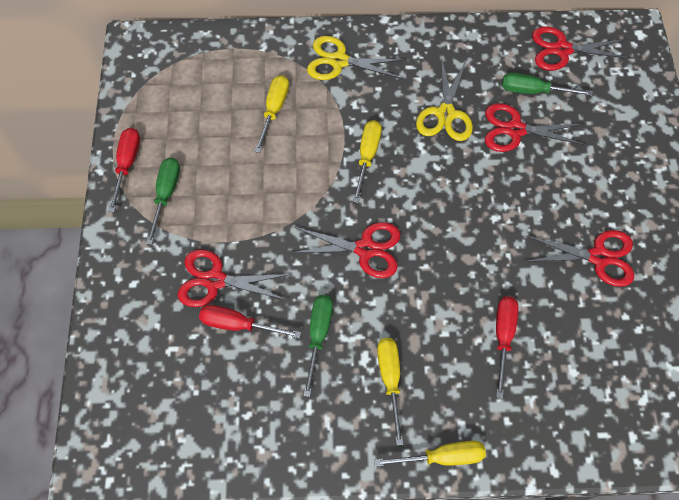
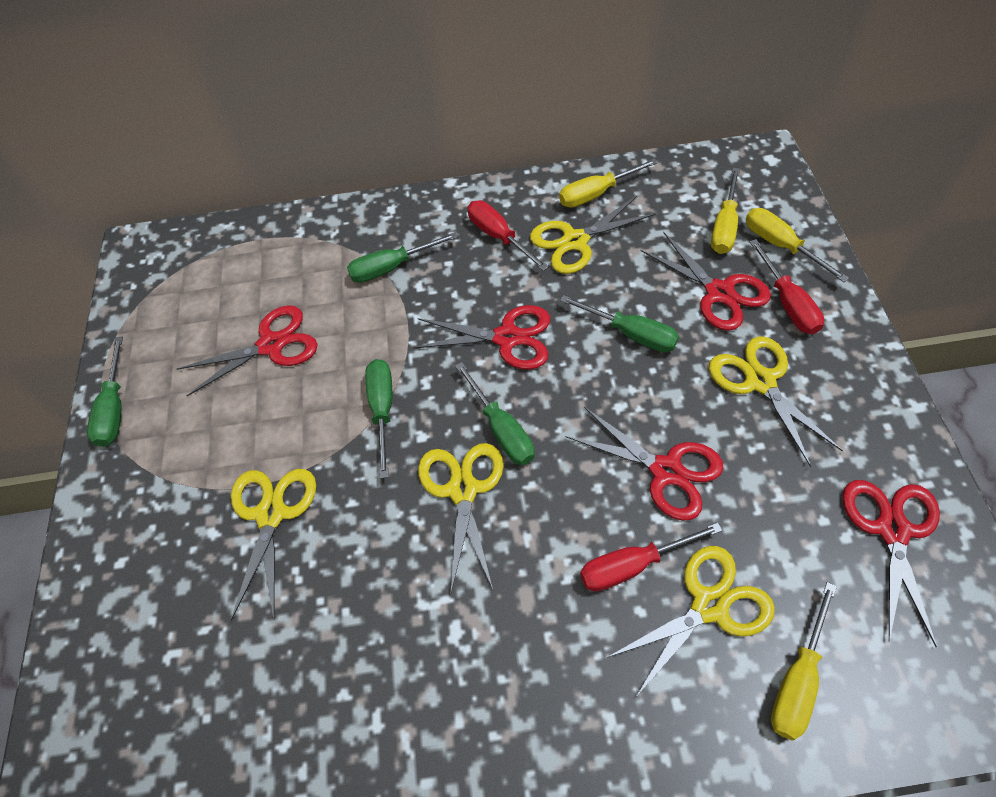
green screwdriver: [146,157,180,245] [303,295,333,397] [502,73,593,96] = 3 -> [87,336,123,447] [347,232,458,283] [365,359,392,479] [455,362,535,465] [560,295,679,352] = 5
yellow scissors: [307,36,406,80] [416,60,473,141] = 2 -> [231,469,316,621] [418,443,504,595] [530,196,656,274] [606,546,775,697] [709,337,843,467] = 5

